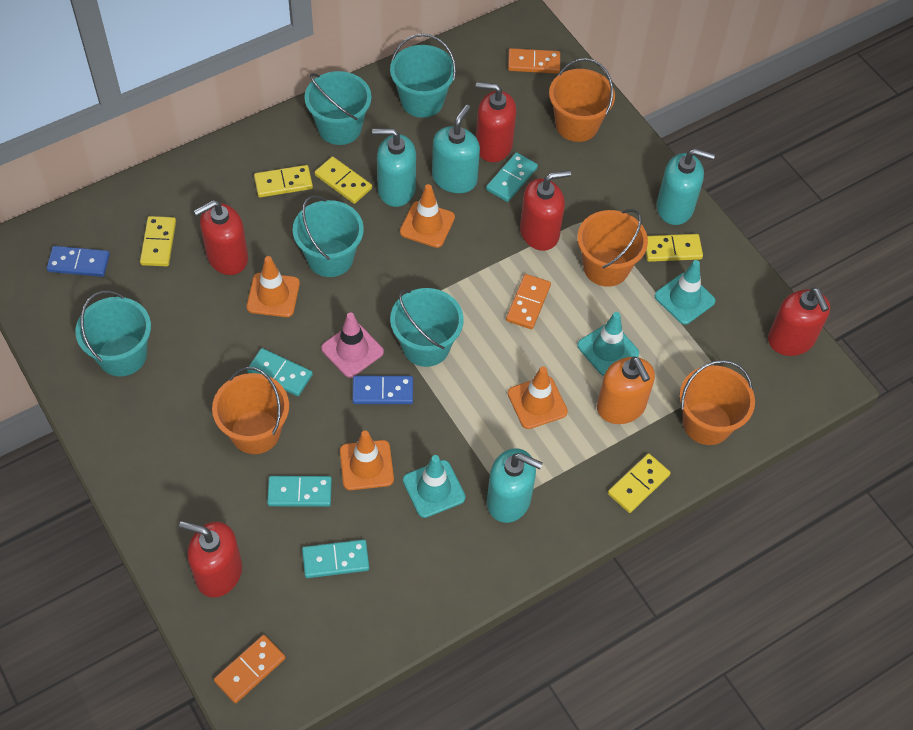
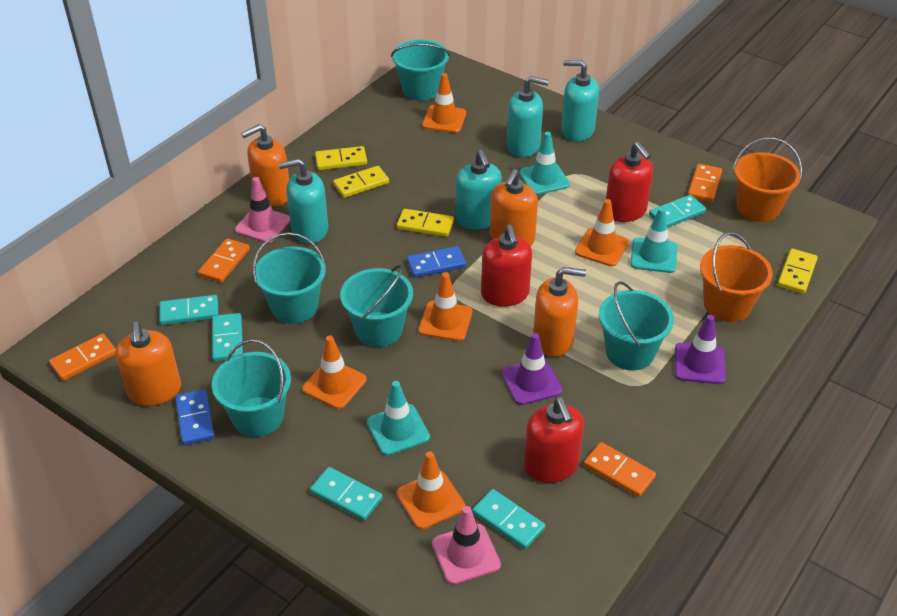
orange bucket: [212,367,289,454] [549,58,615,142] [577,209,648,287] [680,360,755,445] = 4 -> [700,232,773,322] [733,138,802,222] = 2
orange domino: [214,635,285,703] [506,274,551,329] [508,48,560,74] = 3 -> [49,334,116,381] [198,238,250,283] [584,442,656,497] [688,164,722,202] = 4
orange soap dispenser: [597,356,655,424] = 1 -> [115,322,181,406] [241,124,289,206] [490,169,538,246] [533,267,586,357] = 4
orange traffic cone: [247,256,300,317] [340,431,394,490] [400,184,455,248] [508,366,568,429] = 4 -> [302,335,367,409] [396,451,465,530] [418,272,472,341] [422,73,466,133] [575,199,629,267] = 5
pink traffic cone: [321,312,384,378] = 1 -> [235,177,290,243] [432,506,501,585] = 2
purple traffic cone: none = 0 -> [501,333,562,405] [675,315,726,384] = 2
red soap dispenser: [179,521,242,598] [194,200,248,275] [476,82,516,162] [520,170,571,251] [768,287,830,356] = 5 -> [481,225,532,307] [524,397,584,483] [606,142,653,222] = 3
turquoise domino: [247,348,313,396] [267,476,332,507] [302,539,369,578] [486,152,538,202] = 4 -> [159,295,219,325] [212,313,243,362] [310,467,383,521] [472,489,545,549] [649,195,706,228] = 5
yellow domino: [140,216,176,266] [254,165,313,197] [315,157,372,204] [608,453,671,513] [646,234,703,262] = 5 -> [315,146,367,170] [333,166,389,198] [397,209,454,237] [778,249,818,294] = 4

